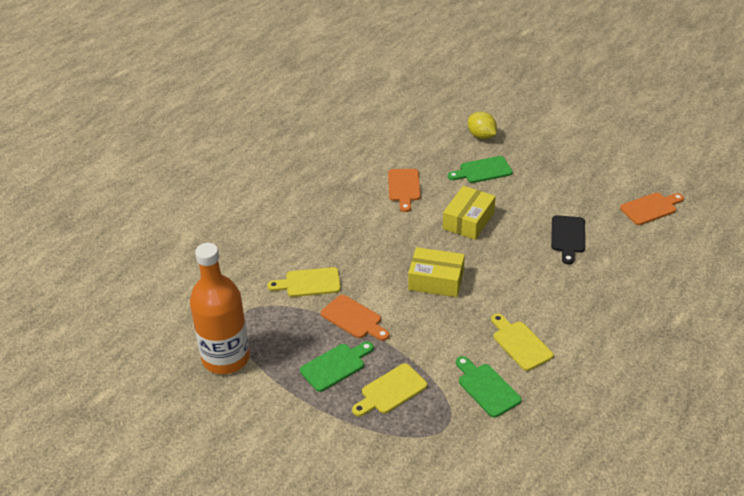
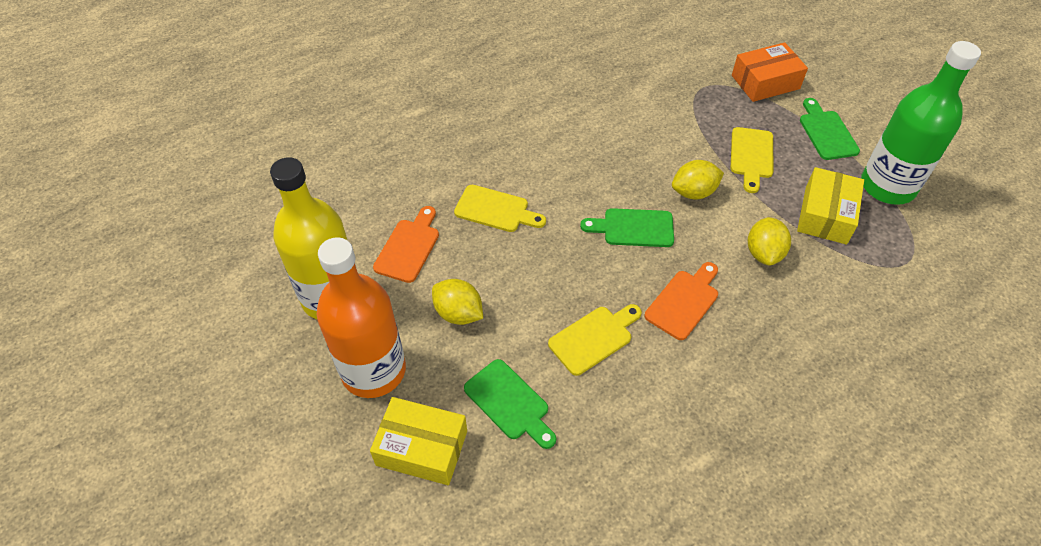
black cutting board: [551,215,585,264] = 1 -> none = 0
green bottle: none = 0 -> [861,41,981,205] = 1
orange box: none = 0 -> [732,42,808,102] = 1
orange cutting board: [321,295,389,341] [388,169,420,212] [620,192,684,225] = 3 -> [373,206,439,283] [645,262,718,340] = 2
yellow bottle: none = 0 -> [270,157,356,319] = 1
yellow lemon: [468,112,497,139] = 1 -> [432,279,483,325] [672,160,724,200] [748,217,791,265] = 3

